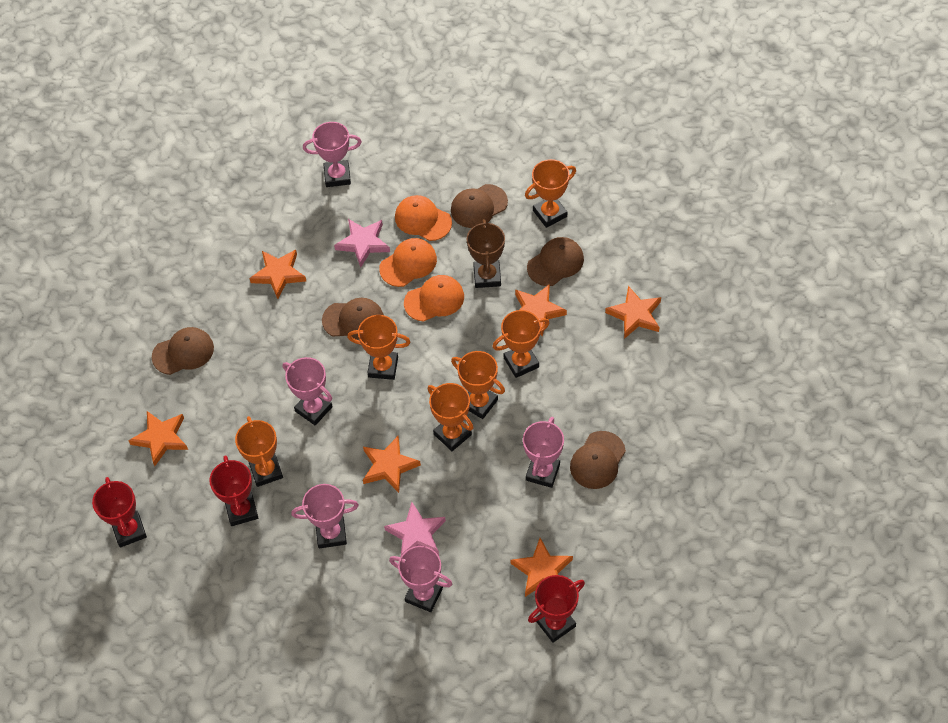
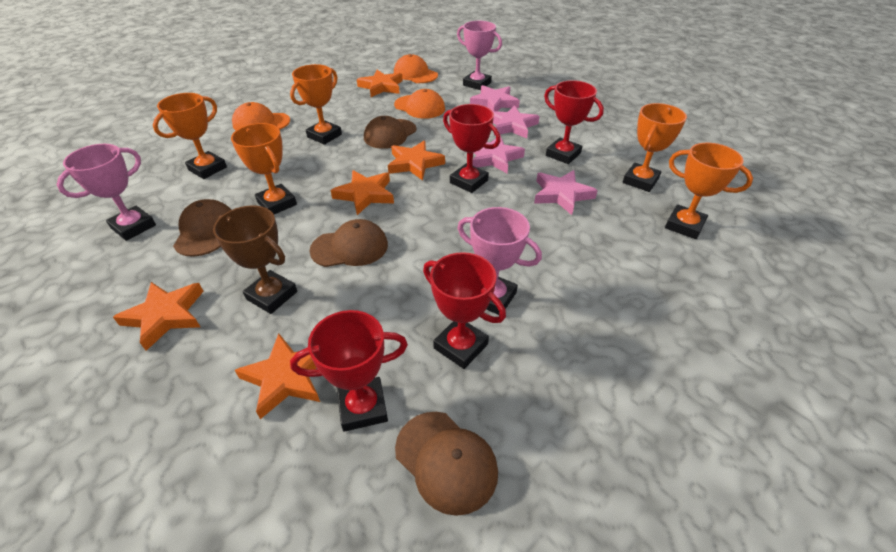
brown cap: [152,327,214,375] [322,298,384,339] [451,184,508,228] [527,237,584,286] [570,431,626,489] = 5 -> [173,199,231,257] [309,219,388,267] [364,116,417,149] [395,412,498,516] = 4
orange star: [128,411,188,466] [249,250,306,299] [363,436,421,493] [510,538,573,597] [515,284,567,337] [605,286,661,339] = 6 -> [113,282,204,351] [235,333,320,419] [330,170,394,215] [357,70,403,97] [388,141,445,181] = 5
orange trophy: [235,416,283,487] [347,315,410,380] [428,383,474,451] [451,351,505,419] [492,310,550,378] [525,159,576,228] = 6 -> [153,93,227,179] [231,123,297,214] [290,64,342,145] [623,103,687,192] [665,143,753,239] = 5
pink star: [334,219,390,268] [384,502,446,556] = 2 -> [470,85,520,111] [472,135,525,173] [493,105,540,138] [534,170,598,215] = 4
pink trophy: [283,357,333,425] [291,484,359,548] [303,122,362,187] [389,546,453,612] [523,417,564,488] = 5 -> [57,144,156,241] [457,21,502,90] [458,207,542,315] = 3
red trophy: [92,477,147,548] [209,455,258,526] [528,575,585,643] = 3 -> [290,310,408,432] [423,252,506,369] [443,104,500,193] [544,80,604,164] = 4

